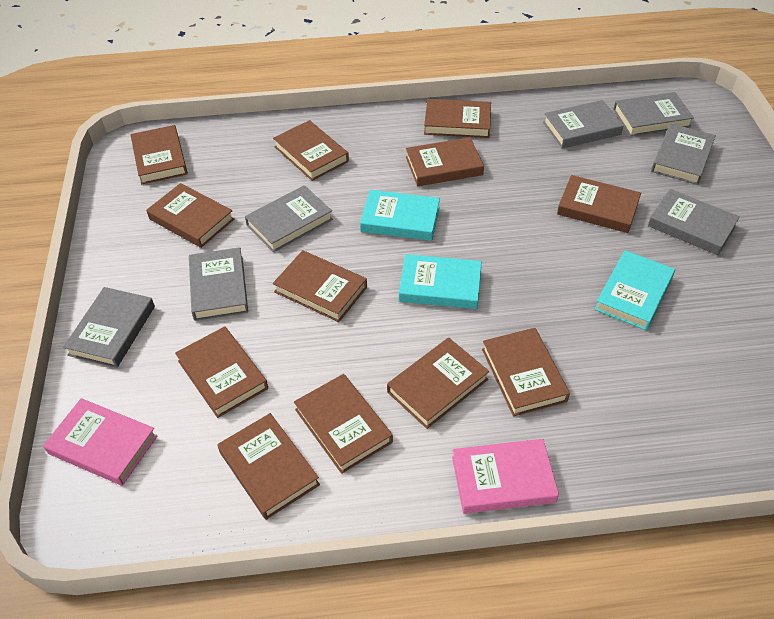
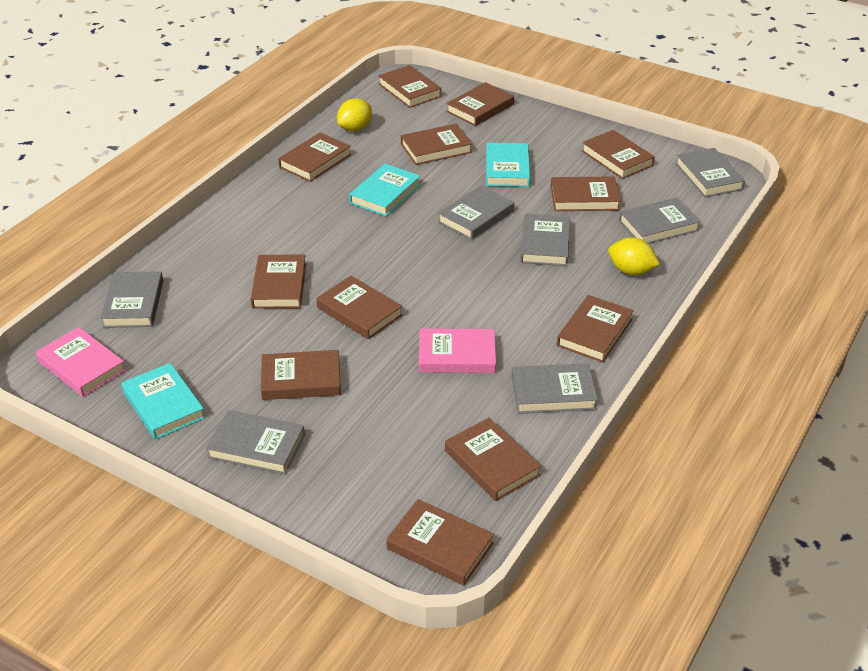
yellow lemon: none = 0 -> [337,98,372,131] [608,237,660,275] = 2

